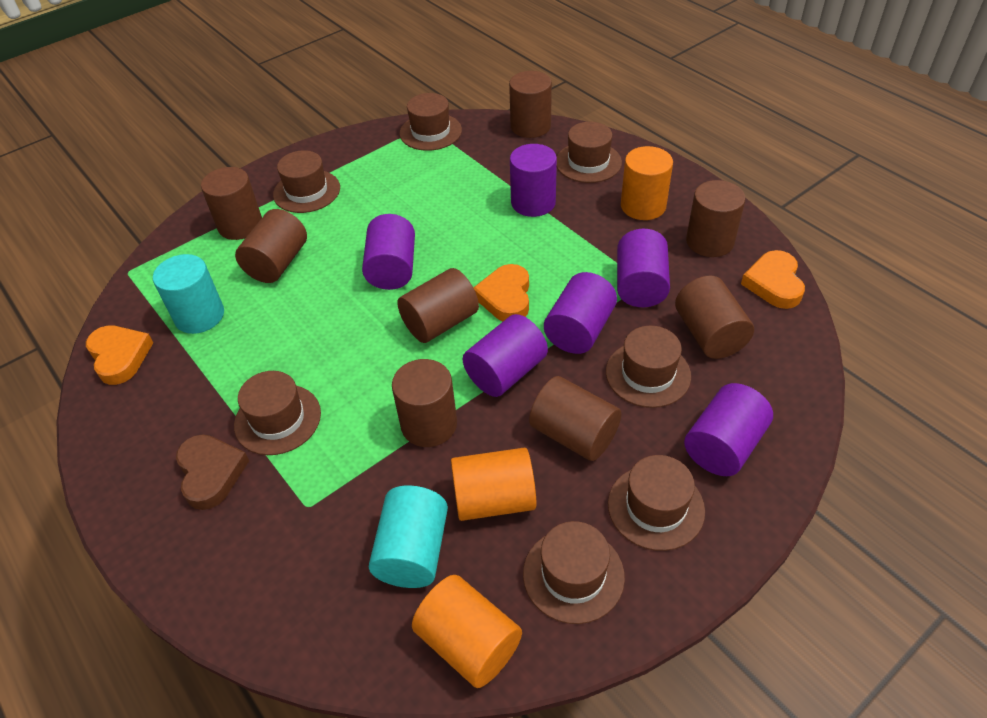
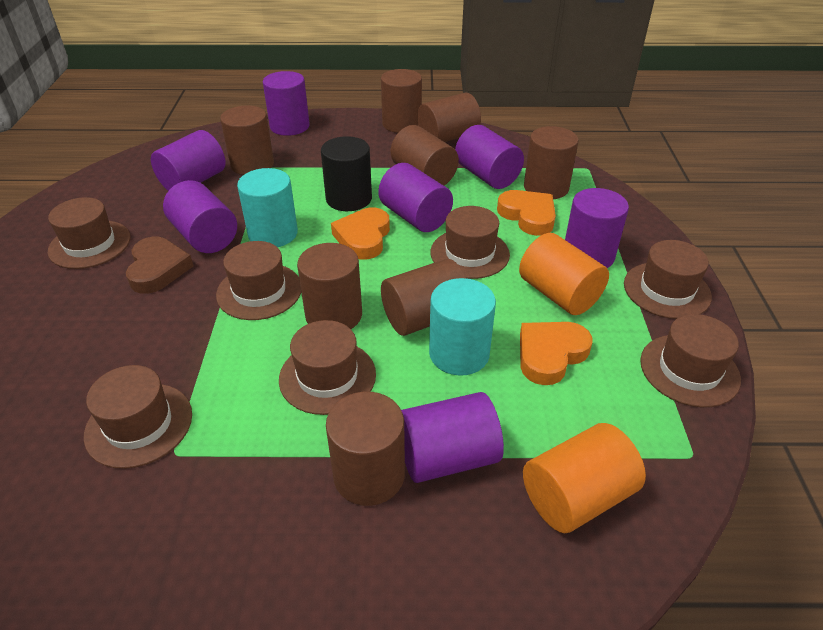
black cylinder: none = 0 -> [321,136,372,211] = 1
orange cylinder: [412,575,522,688] [451,448,536,521] [621,146,673,220] = 3 -> [519,233,609,315] [523,423,646,533] = 2
purple cylinder: [362,214,415,290] [463,314,548,397] [510,144,557,217] [544,272,617,354] [617,229,670,307] [684,383,773,476] = 6 -> [151,130,226,191] [163,180,237,253] [263,71,310,136] [378,163,453,232] [401,392,504,483] [455,125,524,189] [565,188,629,268] = 7

